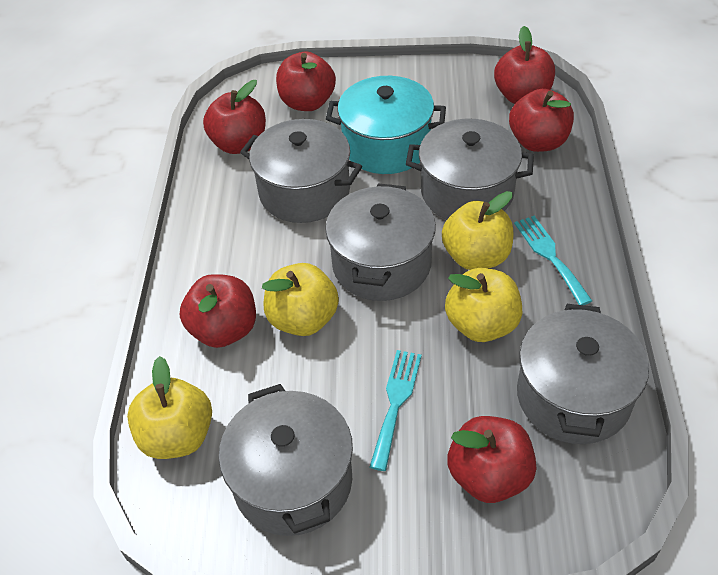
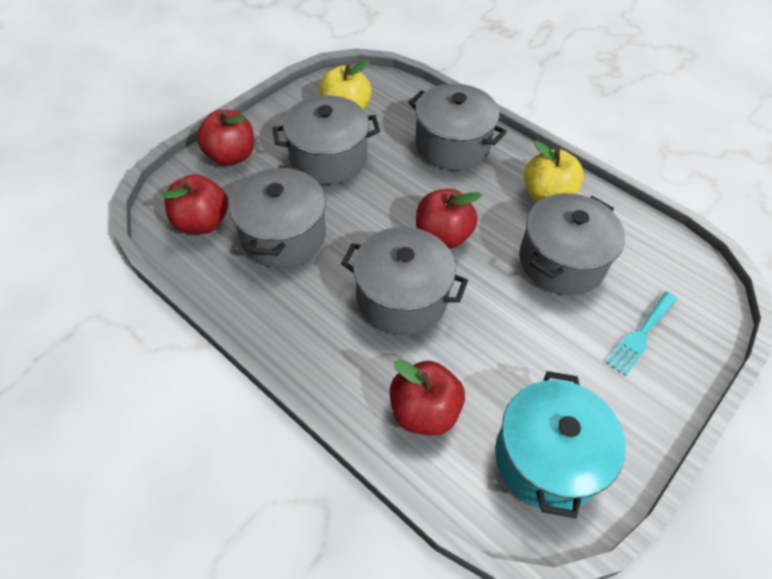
red apple: [180,274,256,348] [203,80,266,154] [276,51,336,111] [447,416,537,503] [494,26,555,104] [509,89,574,152] = 6 -> [163,174,228,234] [197,110,254,166] [390,360,465,435] [416,189,482,249] = 4
turquoise fork: [370,350,422,471] [514,216,592,305] = 2 -> [606,292,677,376] = 1
yellow apple: [127,356,212,459] [262,263,339,336] [442,191,513,270] [445,268,522,342] = 4 -> [319,60,372,110] [524,140,584,202] = 2

